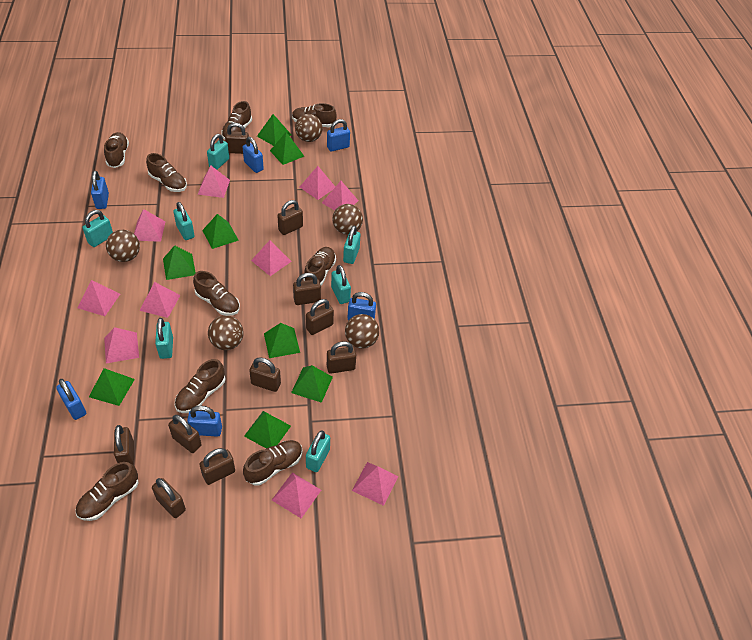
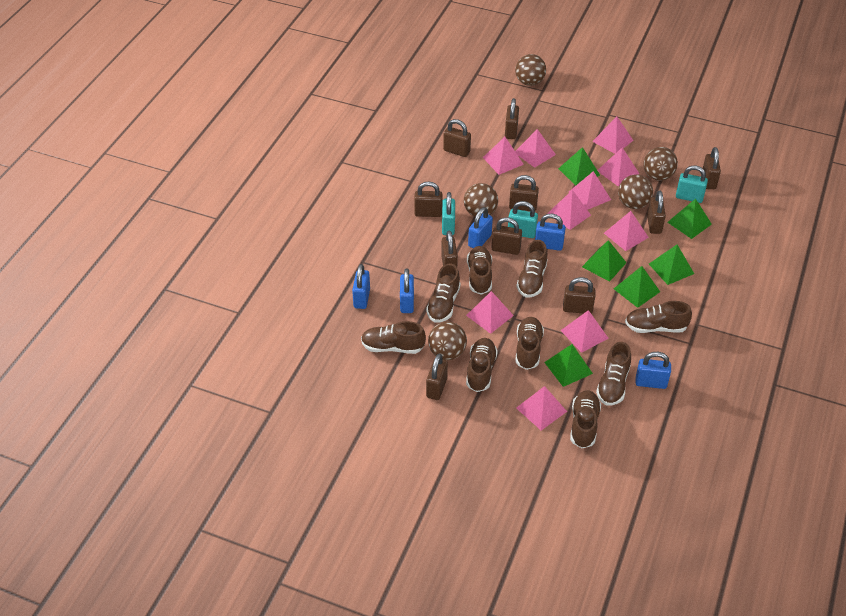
blue padlock: [56,379,86,420] [91,171,109,209] [187,406,222,437] [243,137,264,173] [327,119,350,152] [348,292,376,320] = 6 -> [352,264,370,309] [400,268,414,313] [468,207,493,248] [535,214,566,251] [636,352,671,389] = 5
green pyramid: [89,368,135,406] [163,245,196,280] [202,214,239,249] [244,411,291,448] [257,114,291,146] [264,323,300,358] [270,132,304,165] [291,365,333,403] = 8 -> [544,344,593,387] [558,147,600,186] [582,240,627,282] [614,266,660,308] [649,245,694,285] [667,199,712,239] = 6
turquoise padlock: [82,210,113,247] [155,318,173,359] [173,202,195,240] [207,134,229,170] [306,430,330,472] [331,265,351,304] [343,226,360,264] = 7 -> [442,192,455,235] [508,201,538,238] [676,165,708,203] = 3

